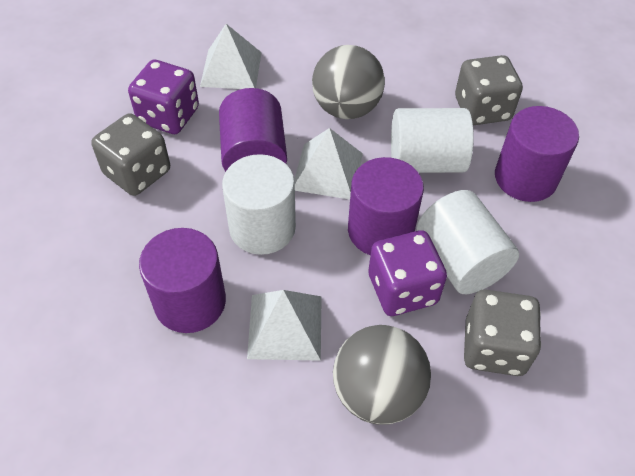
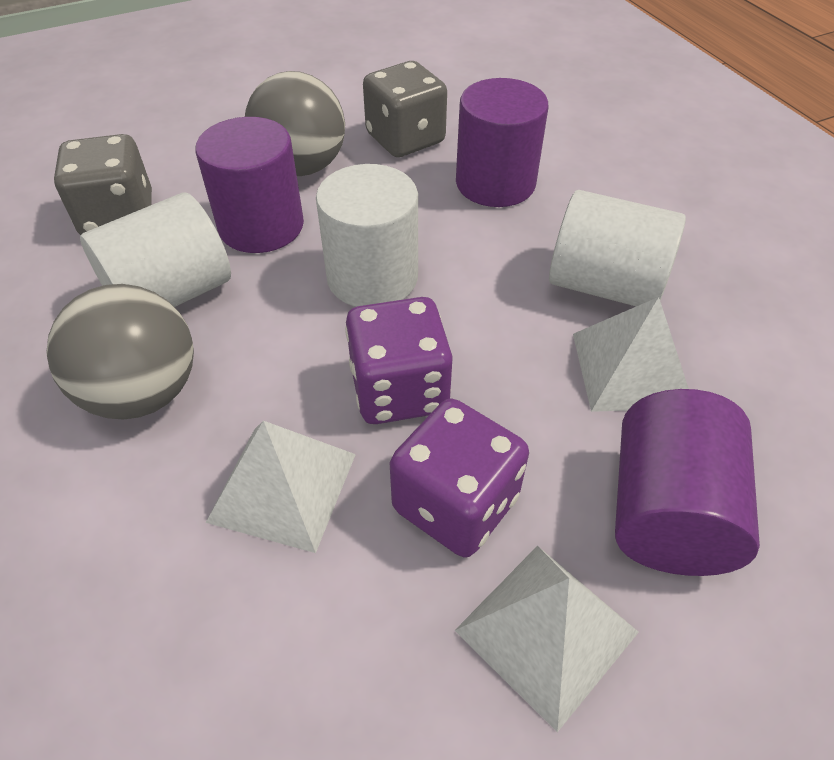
grey dice: [91,113,170,196] [455,55,523,125] [464,289,541,376] = 3 -> [54,134,152,235] [363,61,447,157] = 2
purple cylinder: [139,228,226,333] [219,88,287,172] [348,157,424,255] [495,106,579,202] = 4 -> [195,117,304,253] [456,78,548,207] [615,389,760,576] = 3

